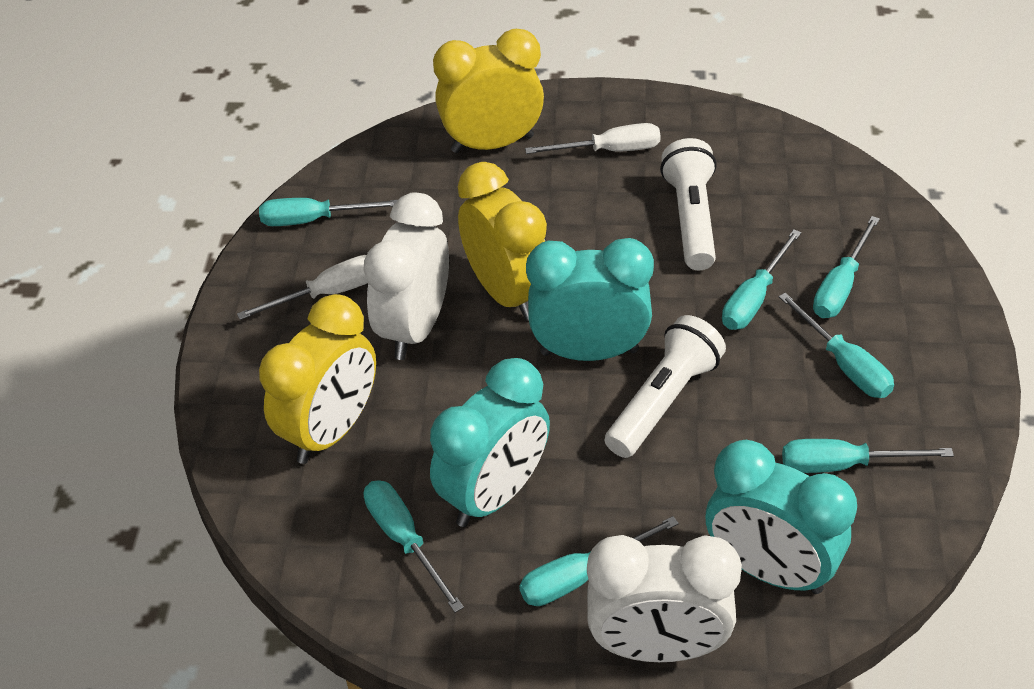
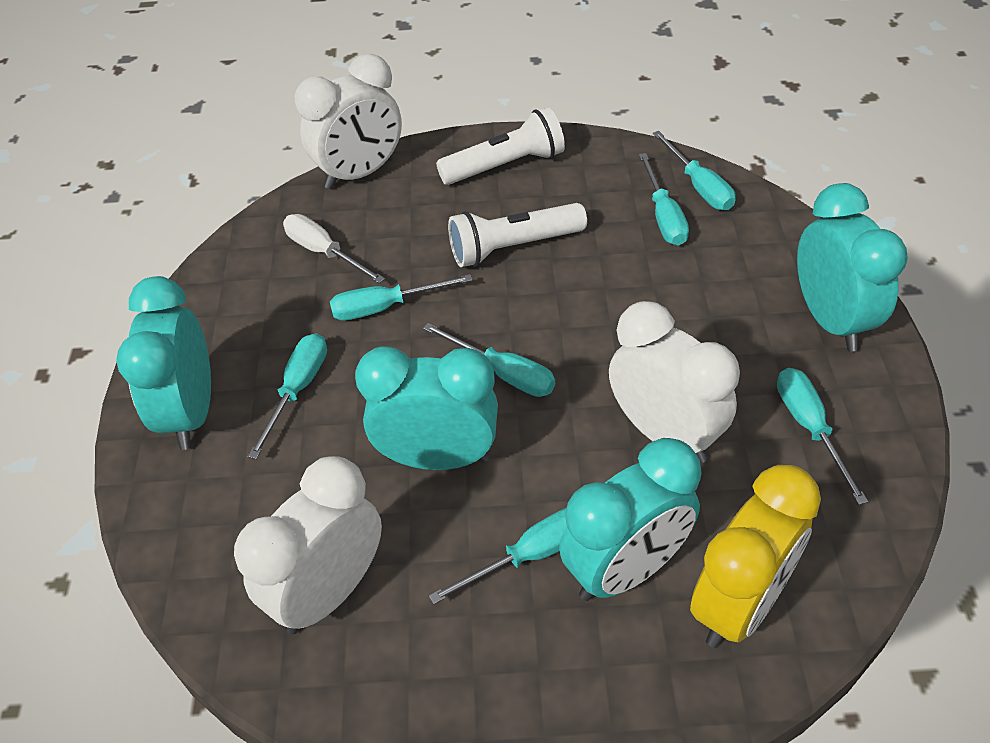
turquoise clock: [430,358,550,527] [526,238,654,361] [706,440,857,594] = 3 -> [116,276,211,450] [355,347,498,470] [559,438,702,601] [797,183,908,352] = 4
white clock: [363,193,449,360] [587,535,742,662] = 2 -> [234,456,382,634] [294,54,402,189] [609,301,740,463] = 3
white screwdriver: [237,255,368,320] [525,123,661,154] = 2 -> [283,214,385,284] = 1
yellow clock: [259,294,376,464] [433,29,544,153] [458,162,547,320] = 3 -> [690,465,821,648] = 1

